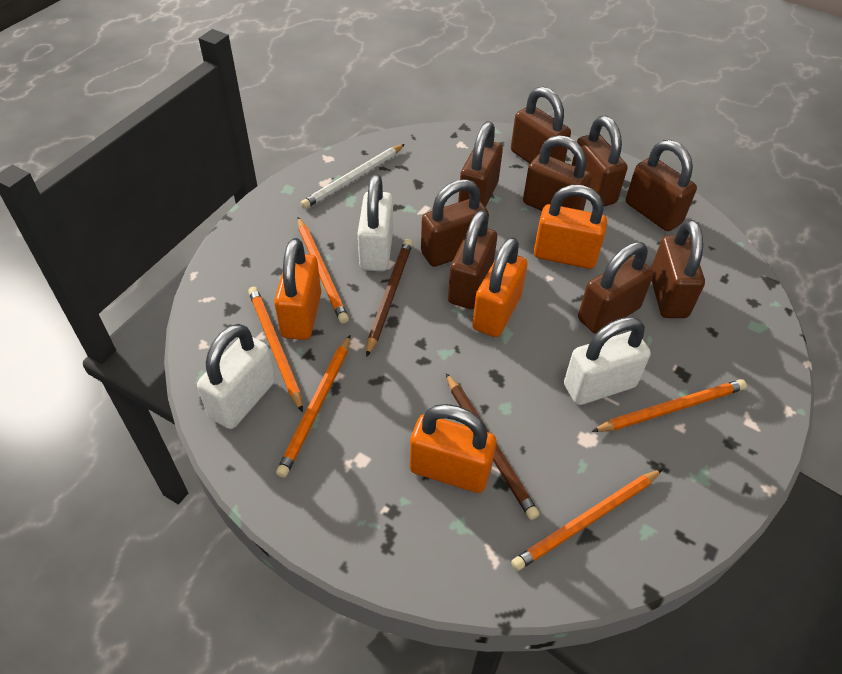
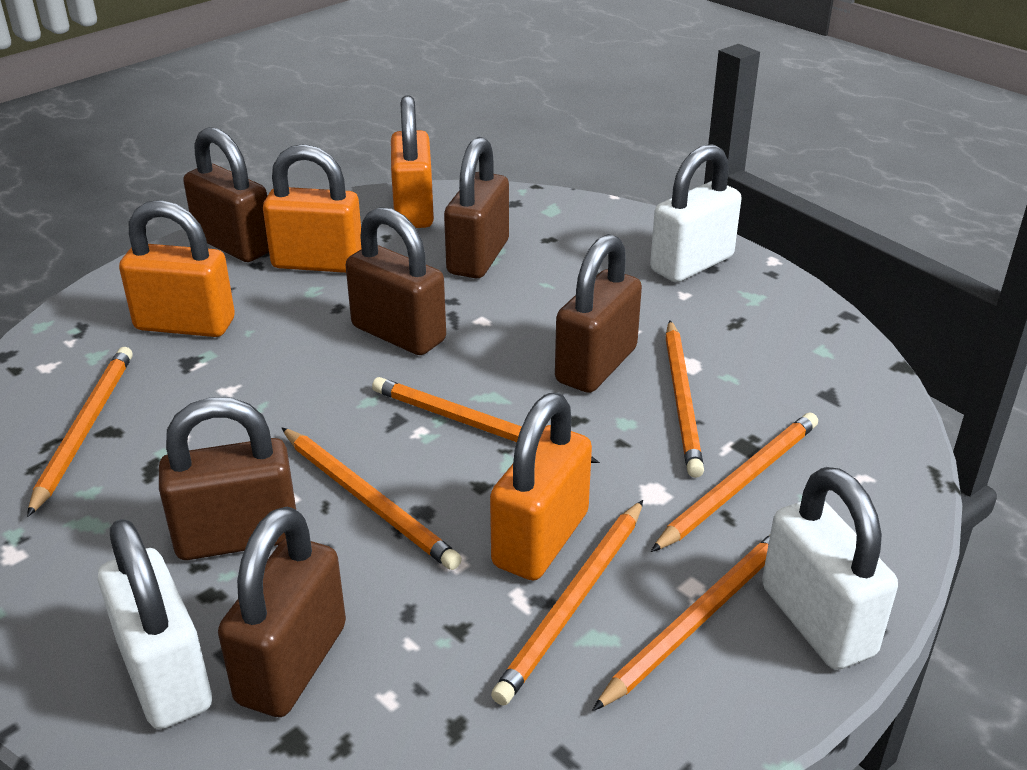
brown padlock: [421,179,489,267] [448,210,497,309] [458,122,503,207] [511,87,571,163] [523,135,592,211] [572,116,627,207] [578,242,654,334] [626,140,697,231] [651,220,705,318] = 9 -> [159,397,296,560] [183,127,269,262] [218,507,346,717] [345,207,446,355] [444,137,509,278] [555,234,642,393] = 6
brown pencil: [366,239,413,357] [446,373,539,520] = 2 -> none = 0
orange pencil: [248,287,303,412] [276,335,350,478] [297,217,349,324] [511,469,663,571] [591,379,747,432] = 5 -> [27,347,133,517] [282,428,462,570] [372,377,600,463] [491,500,643,706] [592,535,770,711] [651,413,818,552] [665,320,704,478] = 7
white pencil: [301,144,405,209] = 1 -> none = 0

